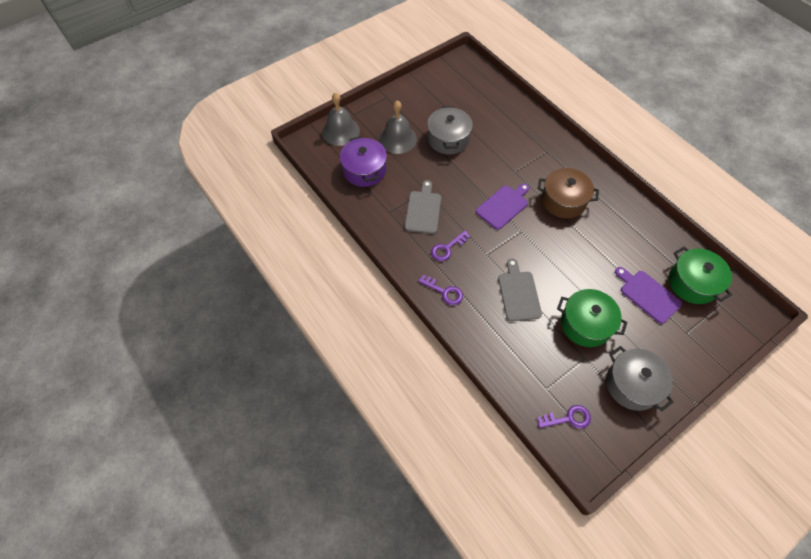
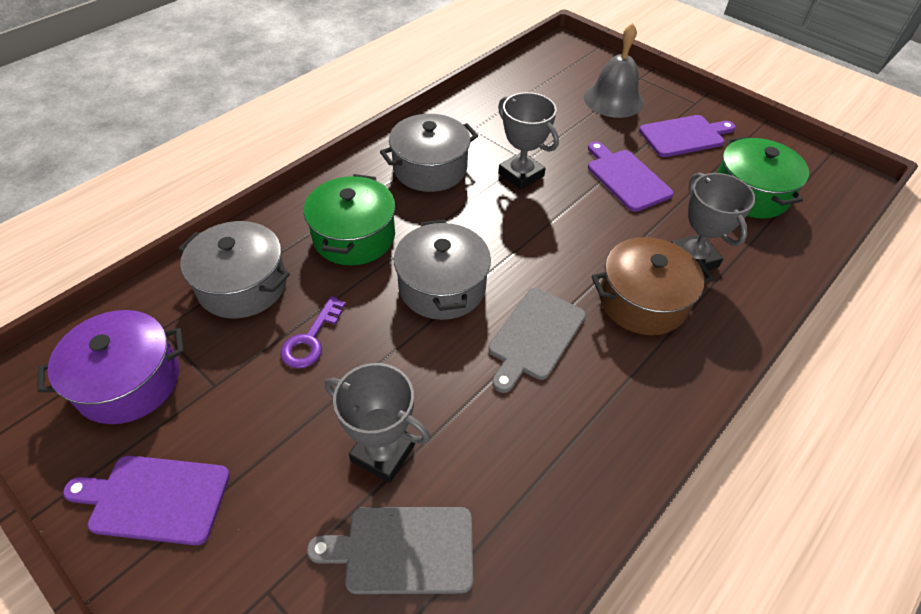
grey bell: [322,92,360,146] [379,100,417,154] = 2 -> [584,23,644,118] = 1
grey pot: [427,106,473,155] [606,346,674,411] = 2 -> [178,221,290,318] [380,114,478,192] [394,220,491,320] = 3
grey trophy: none = 0 -> [325,363,431,483] [498,92,559,190] [671,173,755,272] = 3
purple cutting board: [476,183,530,230] [615,267,682,324] = 2 -> [63,455,230,545] [588,141,674,212] [639,115,735,157] = 3
purple key: [418,274,463,305] [431,231,470,261] [537,405,591,429] = 3 -> [280,296,346,368] = 1

